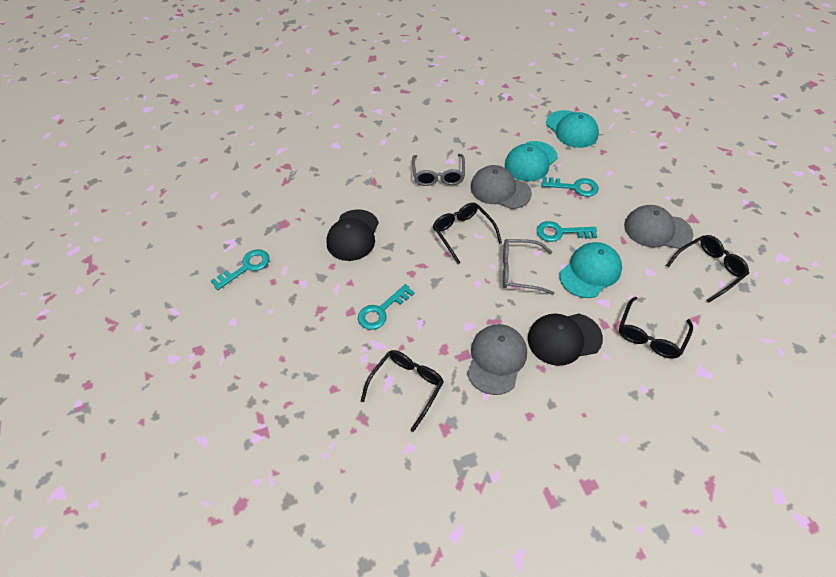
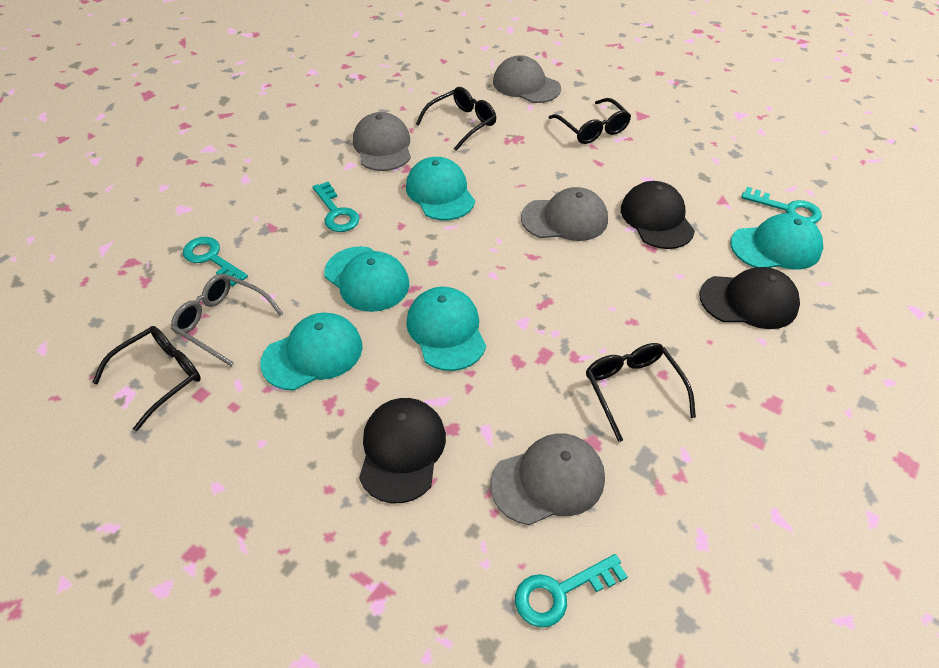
black cap: [326,209,379,261] [528,313,603,366] = 2 -> [359,398,446,503] [621,181,695,249] [700,267,800,329] = 3
grey cap: [467,324,527,395] [471,165,532,209] [624,205,693,249] = 3 -> [353,112,411,171] [490,433,605,525] [493,55,561,103] [521,187,608,241] = 4
grey glasses: [412,154,465,186] [503,239,555,295] = 2 -> [171,274,283,367] = 1
turquoise cap: [505,141,558,181] [546,110,599,148] [559,242,622,298] = 3 -> [260,312,363,390] [324,246,410,312] [406,157,475,220] [406,287,486,371] [731,213,823,270] = 5

